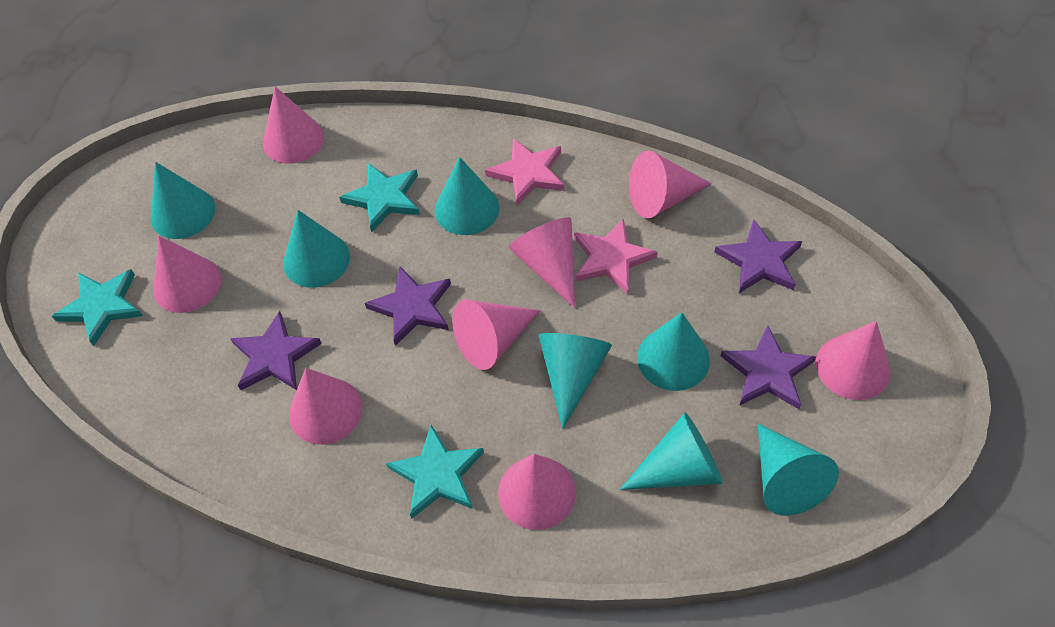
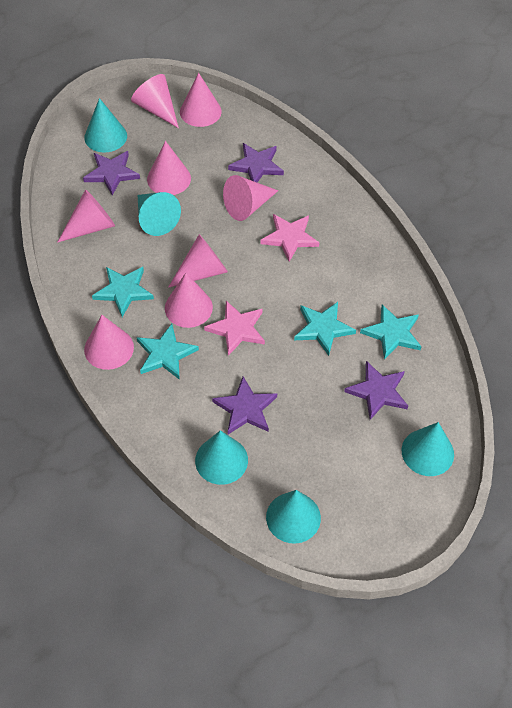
turquoise cone: [151,162,215,239] [283,210,350,288] [435,157,499,235] [539,333,612,429] [620,412,723,490] [637,312,710,391] [758,424,839,516] = 7 -> [84,98,127,152] [138,192,181,236] [195,430,248,485] [266,490,321,544] [402,422,454,476] = 5
turquoise star: [52,269,143,346] [339,163,420,232] [386,425,484,519] = 3 -> [92,267,154,317] [136,324,199,380] [294,302,356,356] [360,305,422,360] = 4

